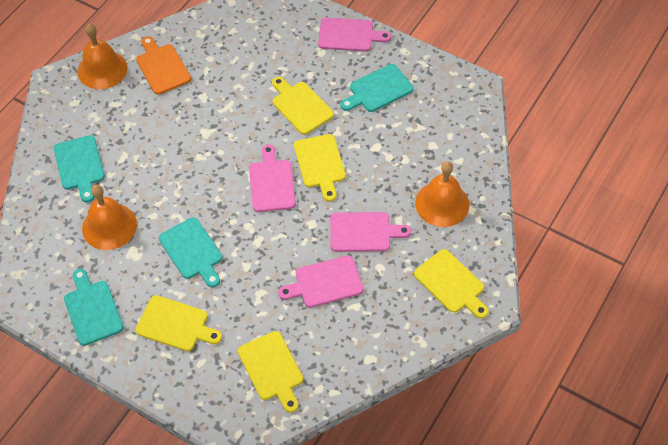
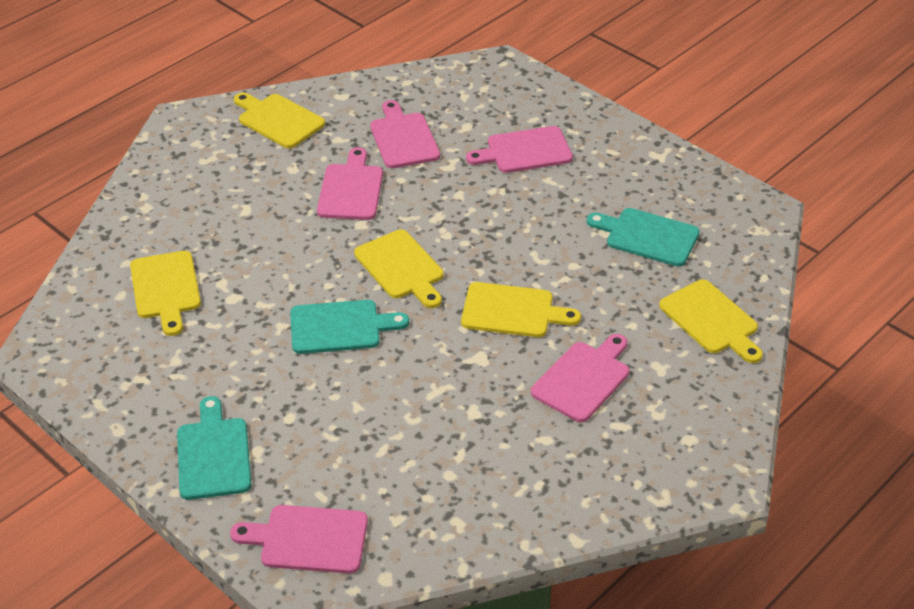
orange bell: [78,24,127,89] [82,185,137,250] [415,161,469,227] = 3 -> none = 0
orange cutting board: [136,36,191,95] = 1 -> none = 0
pink cutting board: [249,144,296,212] [278,255,364,308] [318,17,391,52] [330,212,411,252] = 4 -> [230,505,368,574] [317,147,383,220] [370,100,440,168] [466,126,573,173] [531,334,629,422] = 5
turquoise cutting board: [54,135,105,203] [64,269,124,346] [159,217,223,287] [340,64,413,112] = 4 -> [177,396,251,500] [290,300,409,354] [587,208,700,267] = 3

